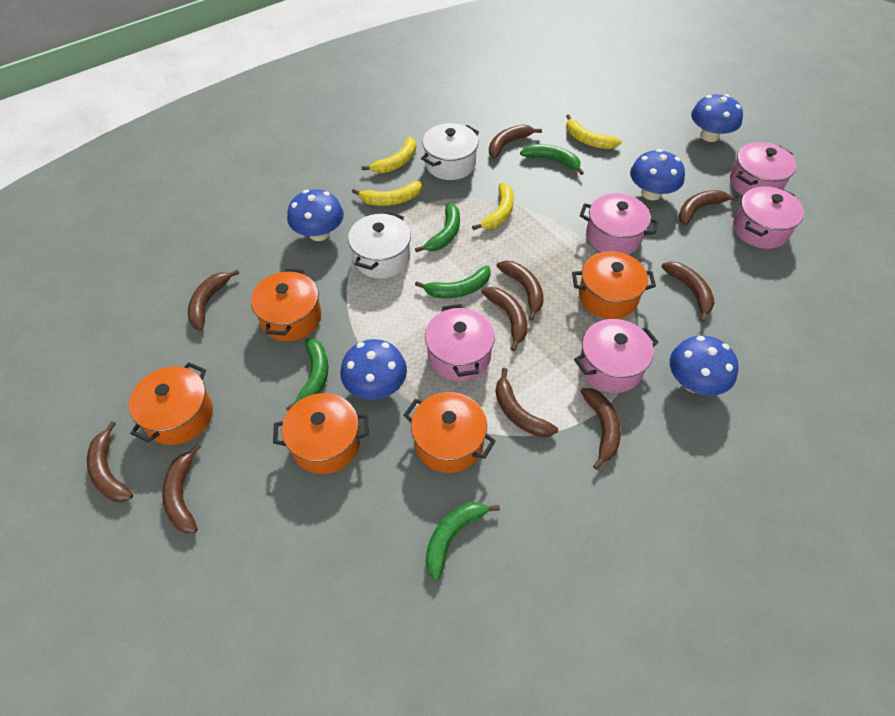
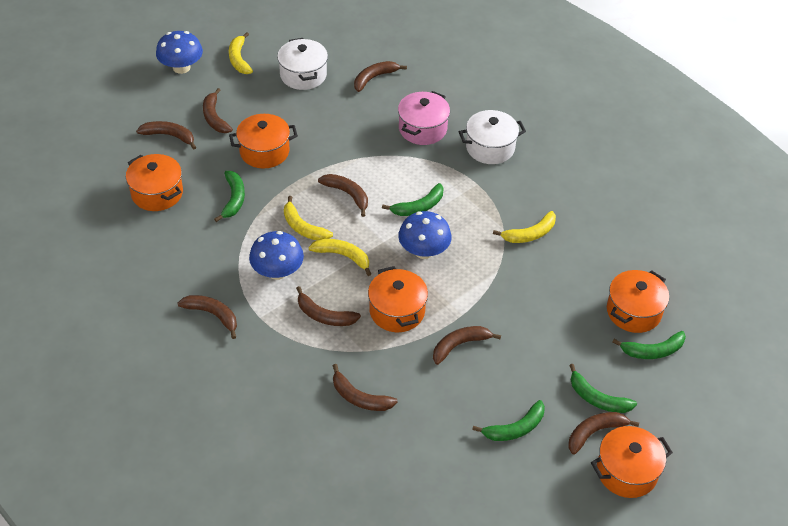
blue mushroom: [287,189,344,241] [340,339,407,400] [630,149,685,200] [670,335,738,396] [691,94,743,142] = 5 -> [156,31,203,74] [249,231,304,280] [398,211,452,259] = 3
brown banana: [87,421,133,502] [162,443,201,533] [188,269,239,330] [481,287,527,351] [489,125,542,159] [496,368,558,437] [497,261,544,321] [580,388,621,470] [662,261,715,322] [678,190,739,225] = 10 -> [136,121,196,150] [178,295,237,339] [203,88,233,133] [296,286,361,326] [318,174,368,217] [333,364,398,411] [354,61,407,92] [433,326,501,365] [568,412,639,455] = 9
pink pot: [425,304,495,381] [574,319,658,393] [580,193,658,255] [730,142,797,195] [733,186,804,249] = 5 -> [398,91,450,145] = 1

